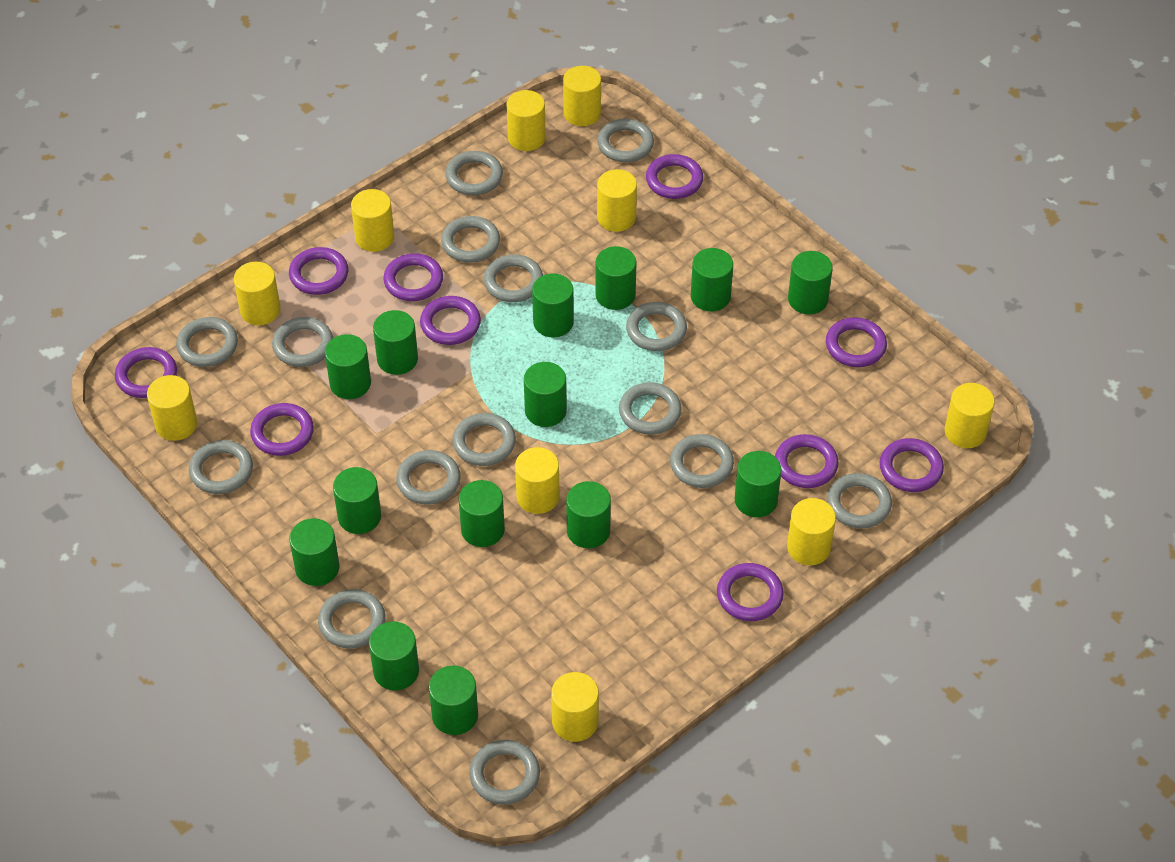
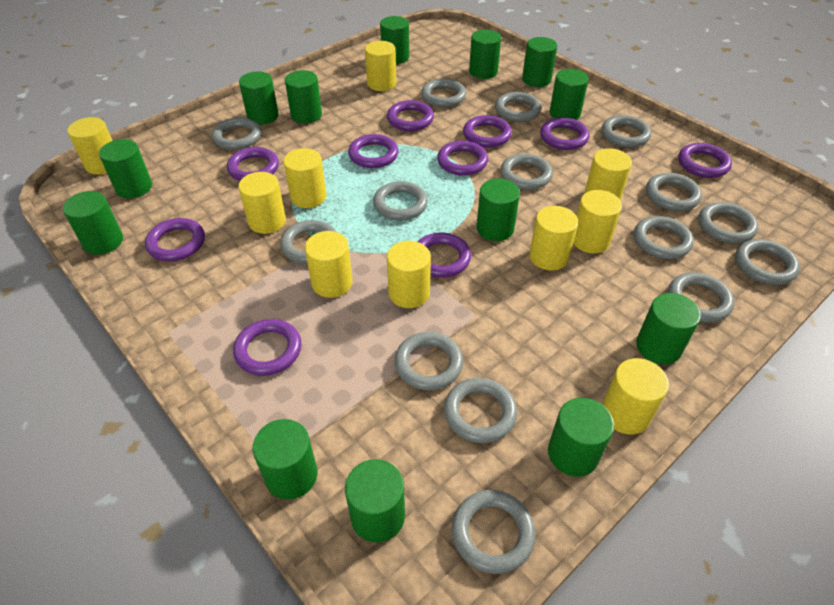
green cylinder: [289,518,339,586] [325,334,371,399] [333,467,381,534] [369,621,419,691] [373,310,418,375] [429,665,478,735] [459,480,505,547] [524,362,567,427] [532,273,574,338] [566,481,611,548] [595,246,637,310] [691,248,733,312] [735,451,782,517] [788,251,833,314] = 14 -> [63,191,123,255] [99,139,152,198] [239,71,279,125] [252,419,317,500] [285,70,322,123] [345,459,405,543] [380,16,409,64] [469,29,501,79] [476,179,520,241] [522,37,557,87] [548,398,614,477] [550,69,589,120] [636,293,701,364] = 13

